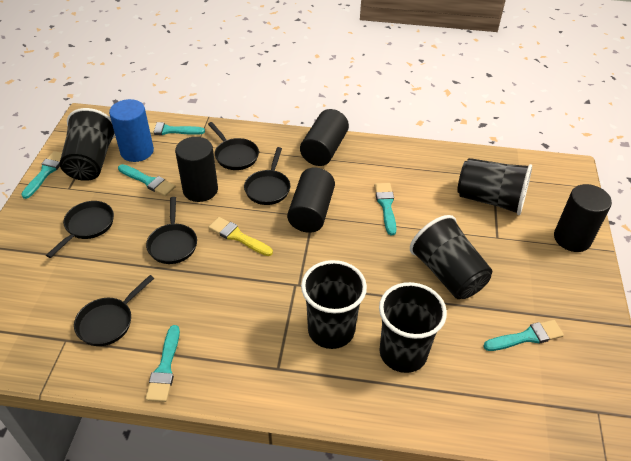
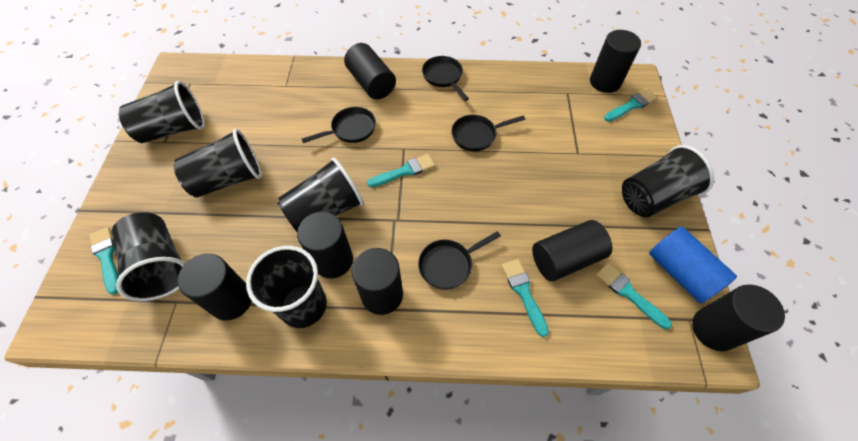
black cup: [60,108,115,181] [301,260,367,349] [379,282,447,373] [410,215,492,299] [457,158,532,215] = 5 -> [112,212,185,301] [119,81,205,143] [174,129,262,198] [246,246,327,328] [278,157,364,232] [622,145,714,217] = 6
black cylinder: [175,137,218,202] [287,168,335,233] [300,109,349,166] [554,184,612,252] = 4 -> [177,254,252,321] [297,211,353,278] [344,43,396,99] [352,248,403,315] [532,220,612,281] [590,30,641,93] [692,285,785,351] = 7
black pan: [46,201,114,258] [74,275,154,346] [146,197,197,264] [208,122,259,170] [244,147,290,205] = 5 -> [302,107,376,143] [418,231,501,290] [422,56,469,101] [451,115,525,151] = 4
turquoise brush: [21,151,62,199] [118,164,176,196] [145,325,180,402] [148,122,205,135] [374,183,397,235] [483,320,564,351] = 6 -> [89,227,118,295] [367,154,435,187] [501,259,549,337] [596,263,672,329] [604,89,657,122] = 5
yellow brush: [208,217,273,256] = 1 -> none = 0

